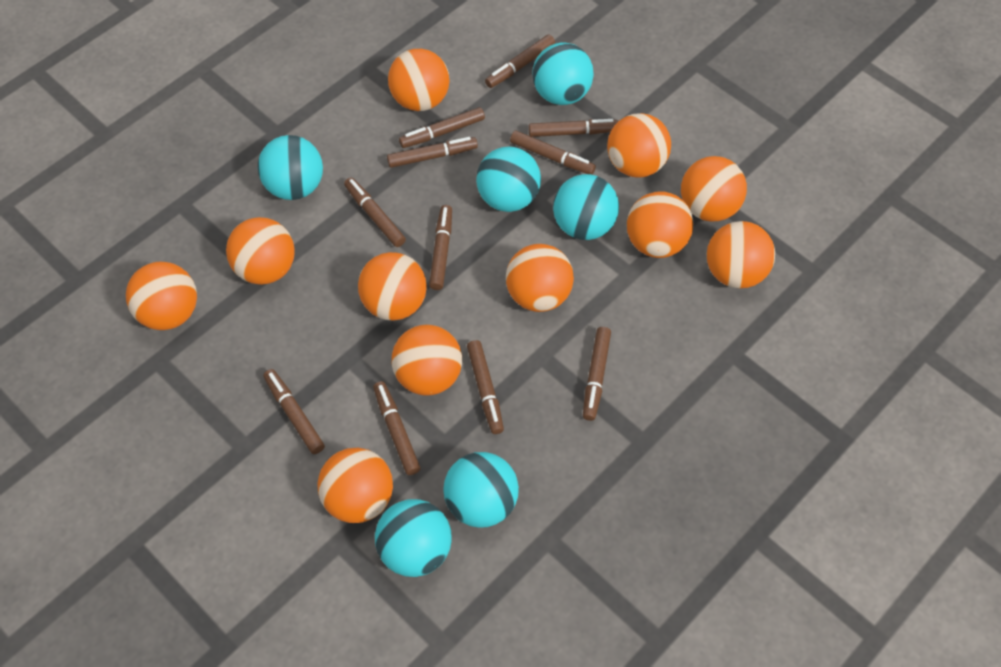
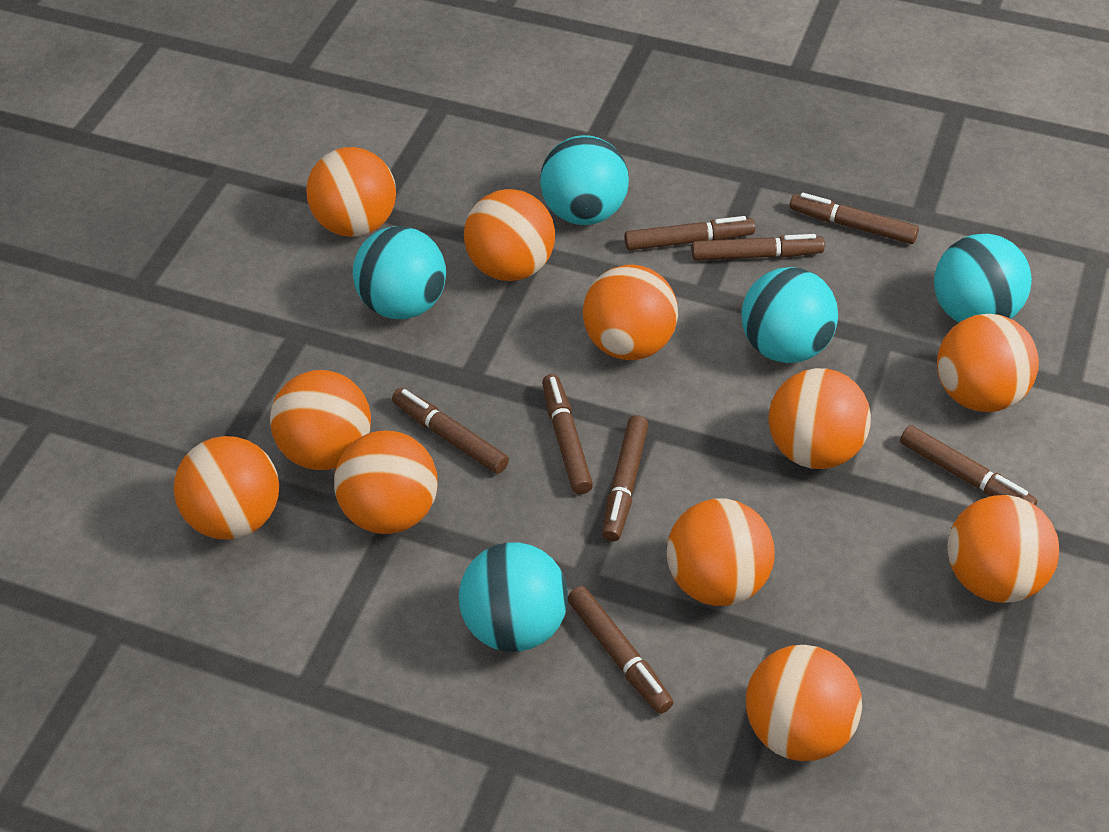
brown marker: [263,369,325,454] [344,177,406,247] [373,381,421,475] [387,137,478,168] [399,107,485,148] [429,205,452,290] [467,340,504,434] [485,34,555,88] [510,130,596,174] [529,119,618,137] [583,327,611,421] = 11 -> [392,388,509,474] [542,374,593,494] [568,586,673,714] [602,415,649,541] [624,216,755,250] [692,234,825,261] [790,193,919,244] [900,425,1037,506] = 8
turquoise ball: [258,135,323,200] [375,499,452,577] [443,452,519,528] [476,147,541,212] [532,42,594,105] [553,174,619,240] = 6 -> [353,226,446,319] [459,542,568,652] [540,135,629,225] [741,267,838,363] [934,234,1032,322] = 5

